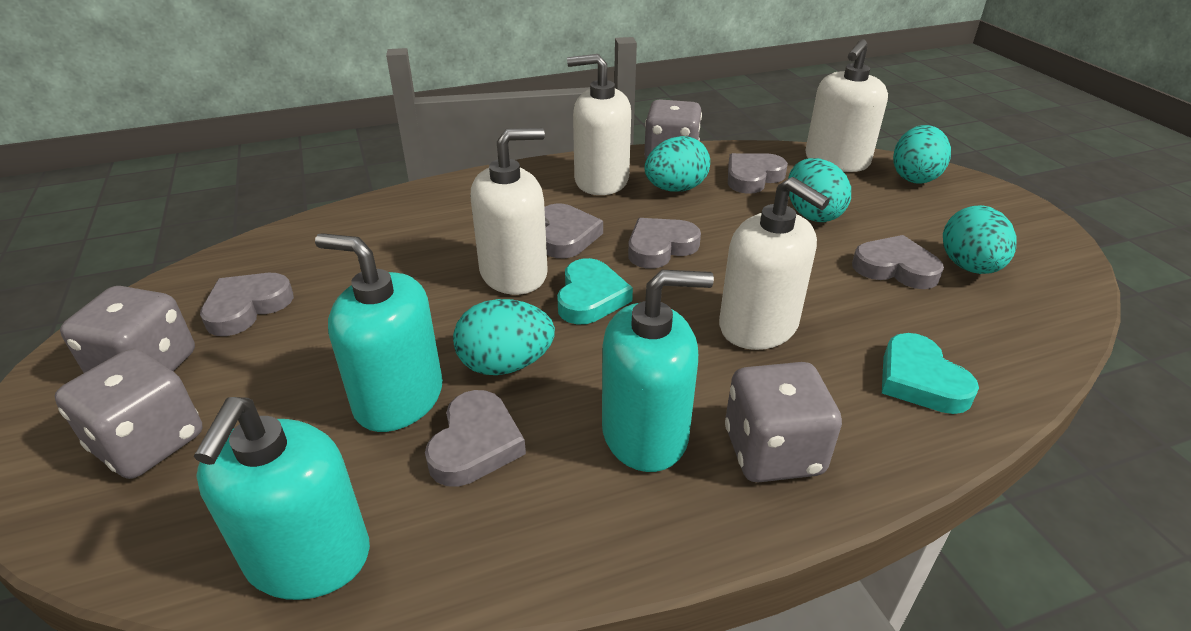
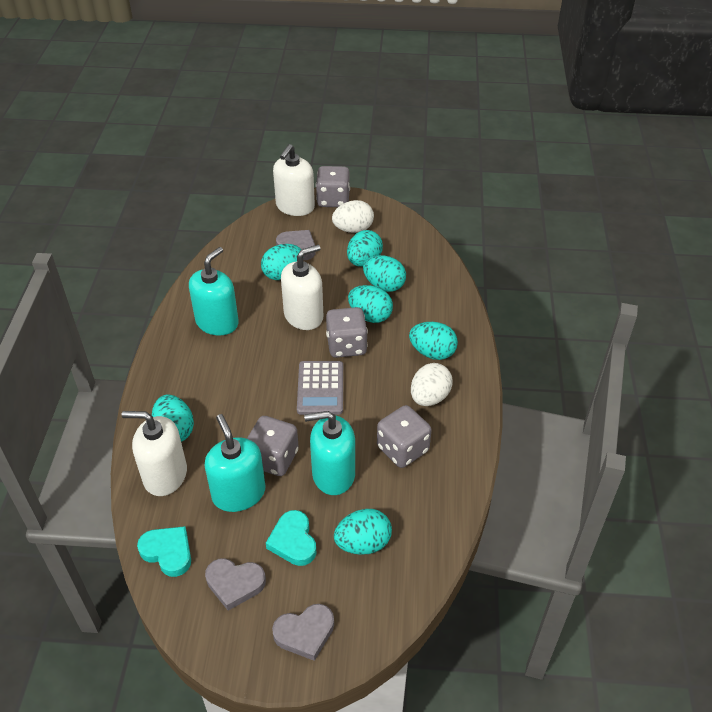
grey calculator: none = 0 -> [297,361,343,415] = 1
grey heart: [200,273,294,336] [425,390,526,487] [544,203,603,258] [628,218,701,268] [728,153,788,194] [852,235,944,289] = 6 -> [205,558,266,611] [272,604,334,661] [276,230,315,260] = 3
turquoise egg: [453,299,555,375] [645,136,710,191] [788,158,851,222] [893,125,951,184] [943,205,1017,274] = 5 -> [152,394,194,442] [261,244,301,280] [334,509,392,555] [347,230,383,267] [348,285,393,323] [363,255,406,292] [409,322,458,360] = 7
white egg: none = 0 -> [332,200,374,233] [411,363,453,406] = 2
white soap dispenser: [471,128,548,295] [567,54,631,195] [719,177,830,350] [805,39,888,172] = 4 -> [121,411,187,496] [273,144,315,216] [281,245,323,330] = 3

